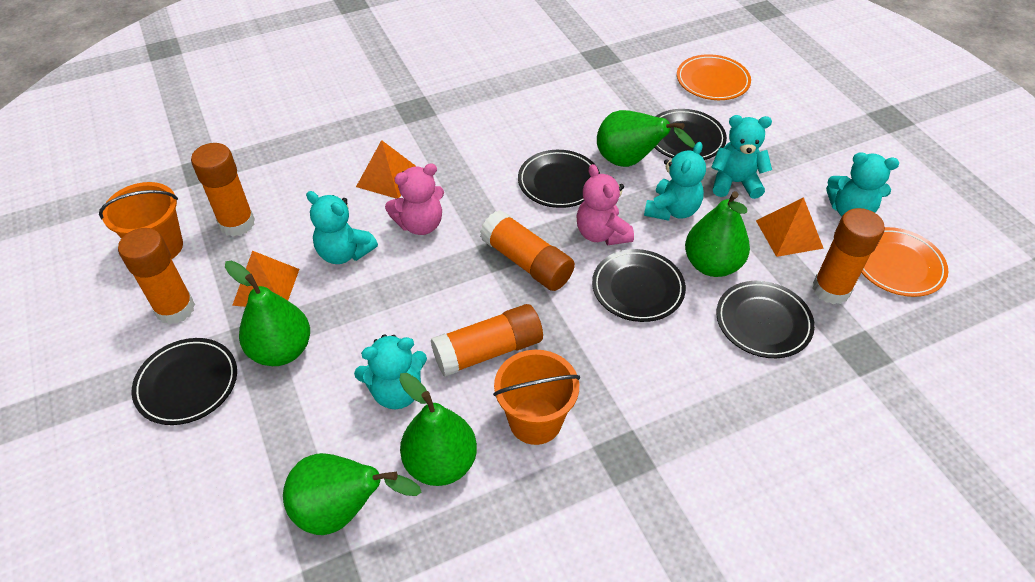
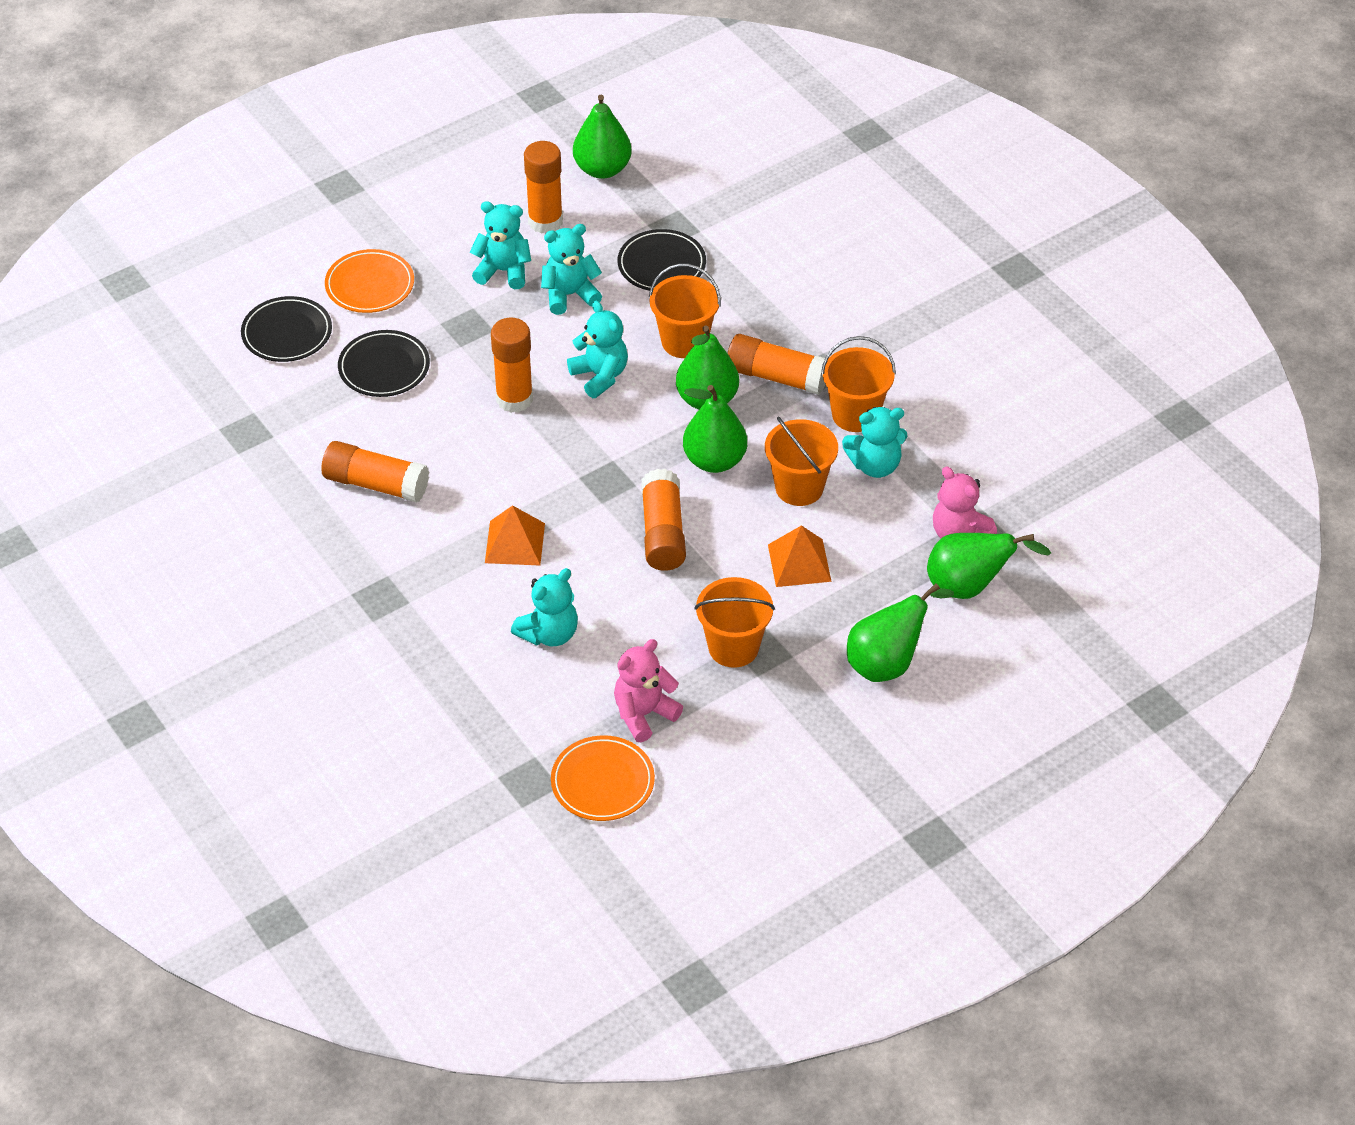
black plate: [132,338,237,425] [518,150,600,208] [592,249,686,322] [655,109,727,160] [716,281,815,358] = 5 -> [241,296,332,362] [338,330,430,397] [618,229,706,291] = 3
orange bucket: [99,182,183,259] [493,350,580,445] = 2 -> [649,264,721,358] [694,577,775,668] [765,417,838,506] [821,336,896,432] = 4
orange pyramid: [232,251,299,307] [356,140,417,199] [756,197,824,257] = 3 -> [485,505,545,566] [768,525,832,587] = 2

